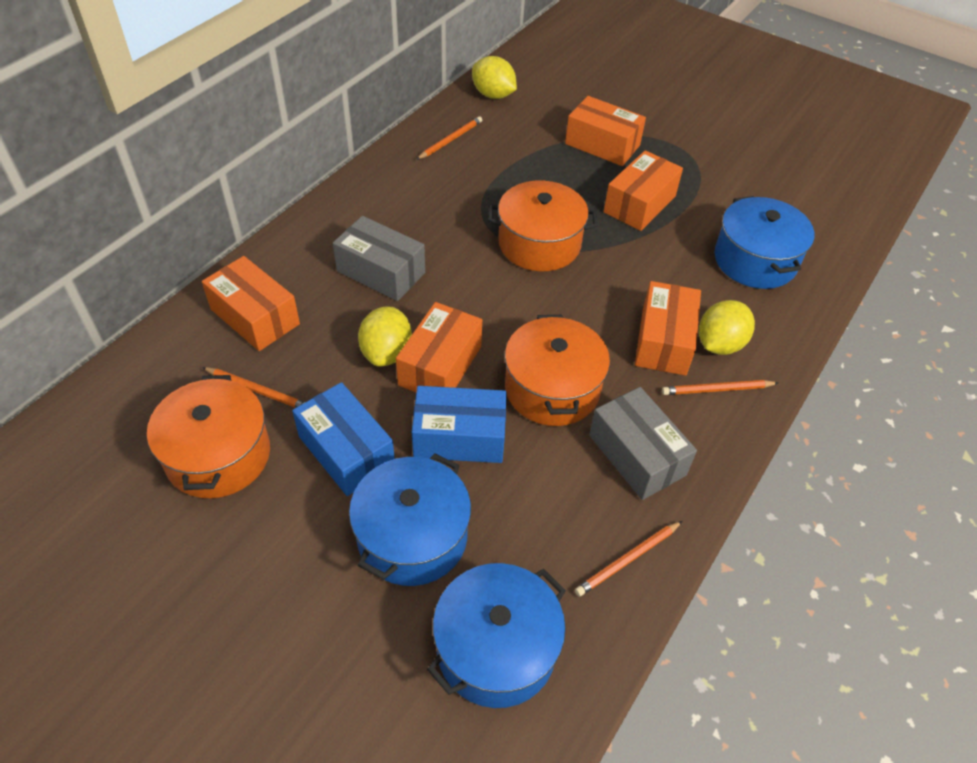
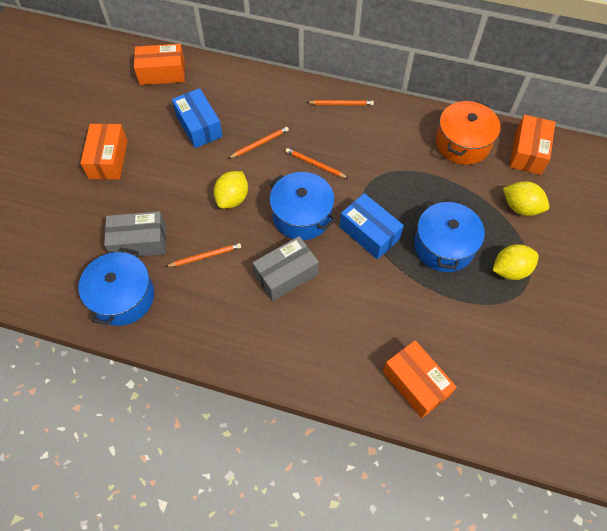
orange box: [202,256,300,351] [396,302,482,392] [565,96,646,166] [604,150,683,231] [635,281,701,376] = 5 -> [80,124,128,179] [134,44,185,85] [383,340,457,418] [510,115,556,175] = 4
orange pot: [147,375,270,498] [488,181,598,271] [505,315,610,426] = 3 -> [436,101,500,165] = 1

